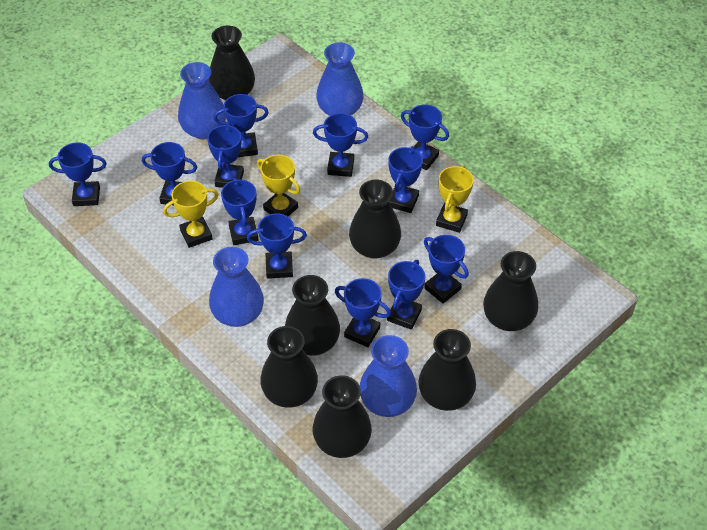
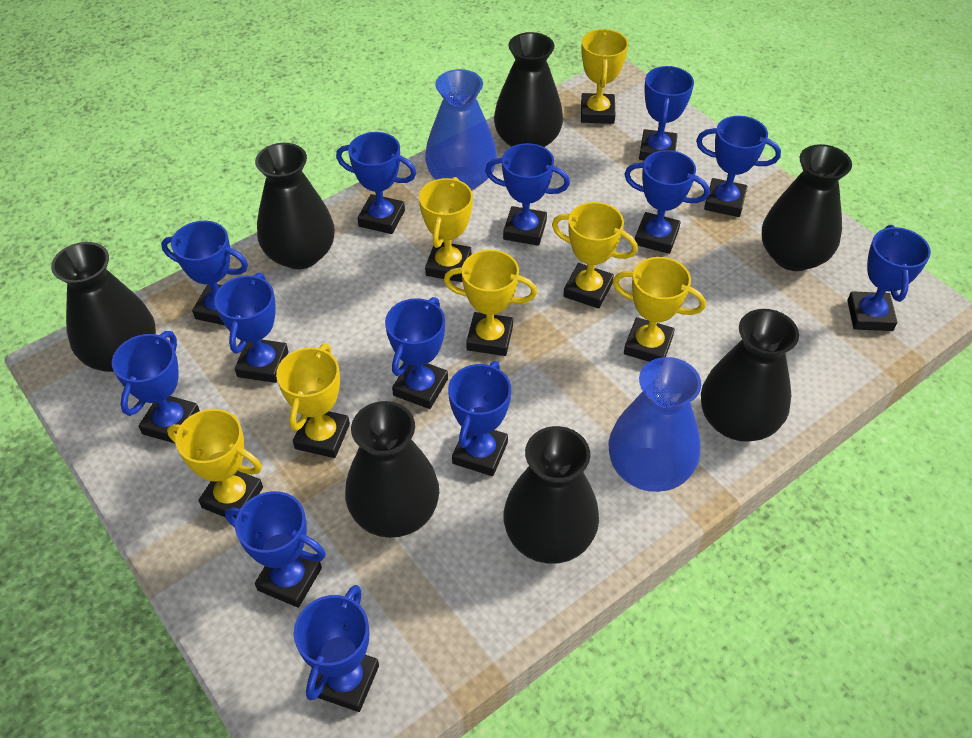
blue trophy: [49,142,107,206] [142,142,197,205] [207,124,244,188] [214,94,269,157] [221,178,258,245] [247,213,307,279] [313,113,368,177] [335,278,391,347] [387,260,426,330] [388,146,423,213] [401,105,449,170] [424,235,469,304] = 12 -> [112,331,200,444] [161,221,248,325] [214,273,288,383] [225,491,326,608] [294,585,379,712] [336,132,417,234] [385,297,448,409] [448,361,511,476] [485,143,570,246] [624,150,709,254] [639,66,694,160] [696,116,781,217] [847,225,931,331] = 13
blue vase: [178,62,226,139] [209,247,264,327] [316,42,364,116] [360,335,417,417] = 4 -> [425,69,497,191] [608,357,701,492] = 2
yellow trophy: [163,181,219,248] [257,155,300,216] [436,165,474,233] = 3 -> [167,409,263,519] [276,344,350,458] [419,177,473,282] [444,250,537,356] [552,202,638,309] [581,29,629,124] [613,257,706,362] = 7

